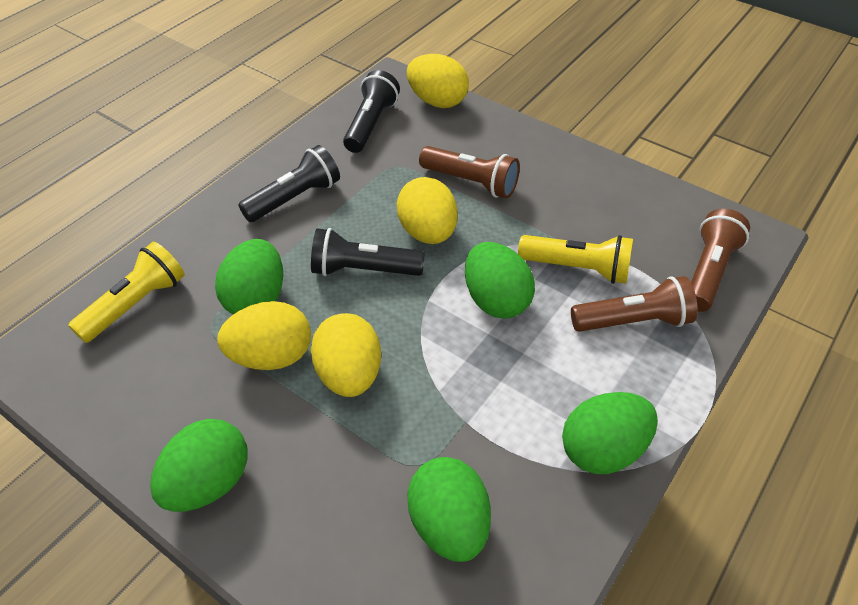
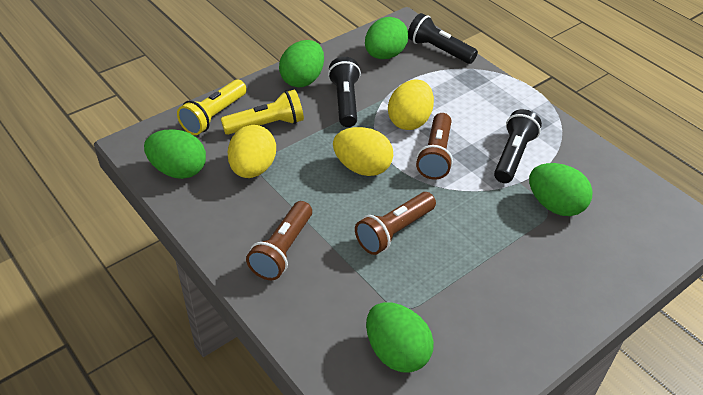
yellow egg: [217,301,311,370] [311,313,381,397] [397,177,458,244] [407,54,469,108] = 4 -> [228,125,276,178] [333,127,393,176] [388,79,434,130] = 3

